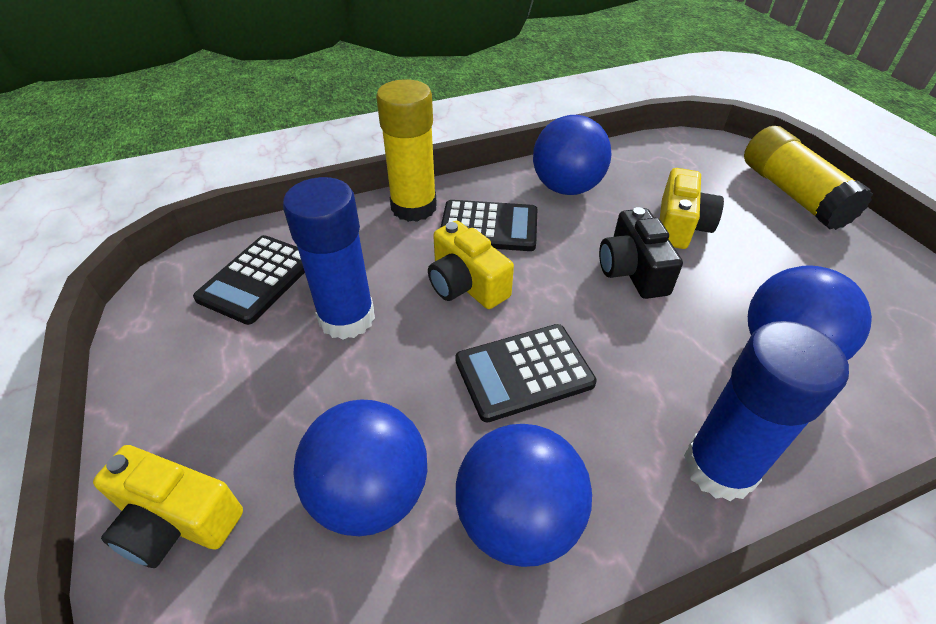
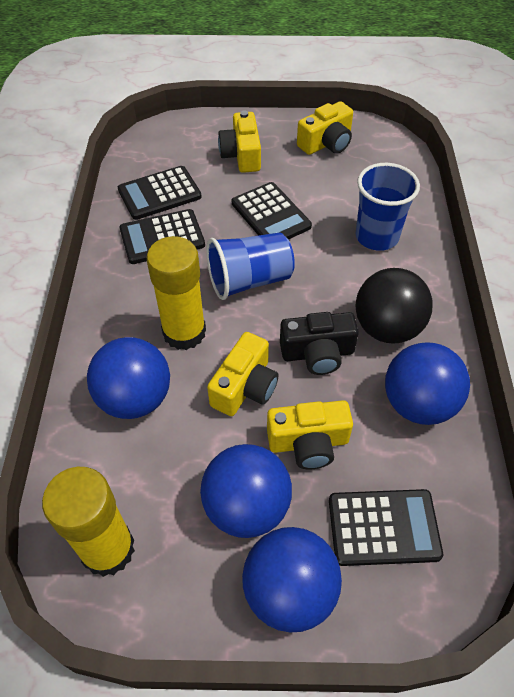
black ball: none = 0 -> [355,268,433,344] = 1
black calculator: [193,235,305,325] [440,200,537,251] [456,324,597,422] = 3 -> [118,166,202,220] [119,209,205,264] [232,182,312,240] [329,489,443,566] = 4
blue cup: none = 0 -> [206,233,295,300] [355,163,420,251] = 2
blue glue stick: [283,177,375,340] [684,321,849,501] = 2 -> none = 0
yellow camera: [93,445,243,568] [428,221,514,309] [660,168,724,249] = 3 -> [207,332,278,416] [218,110,261,173] [267,400,353,470] [297,101,353,155] = 4

